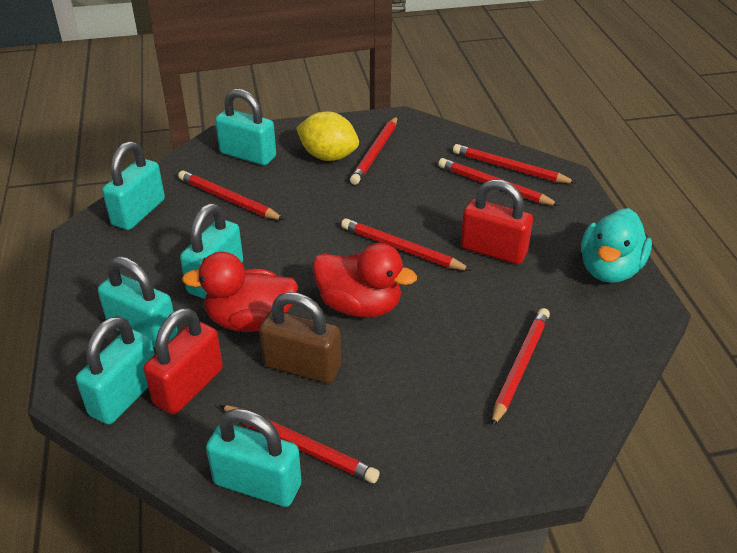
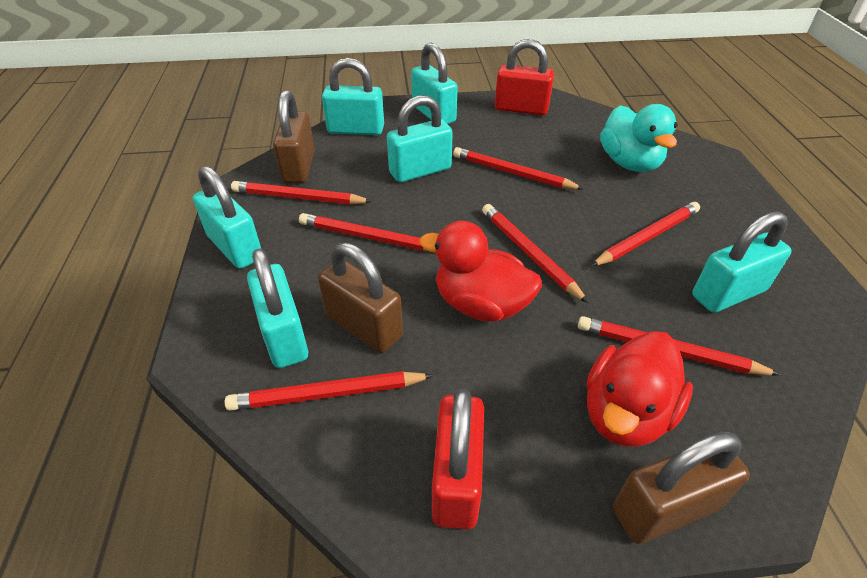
brown padlock: [259,292,341,383] = 1 -> [273,90,315,183] [318,243,403,353] [613,432,750,544] = 3
yellow lemon: [296,111,359,161] = 1 -> none = 0

